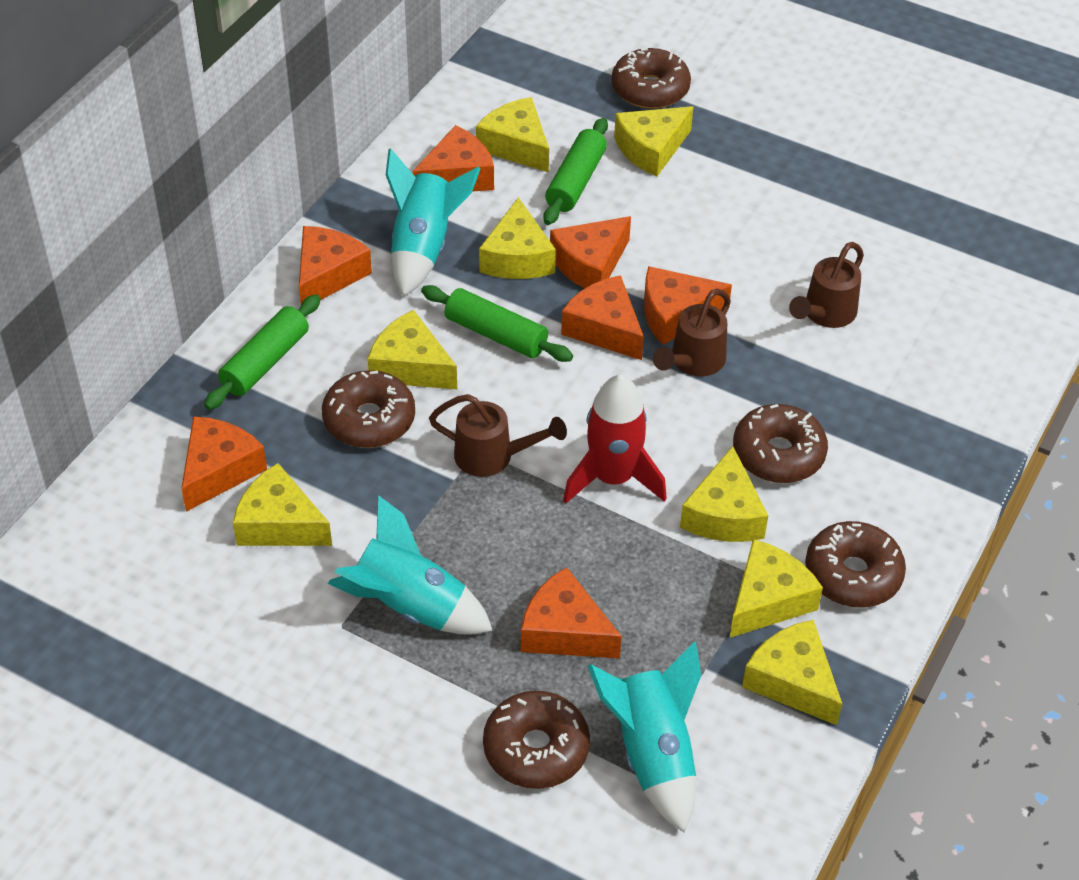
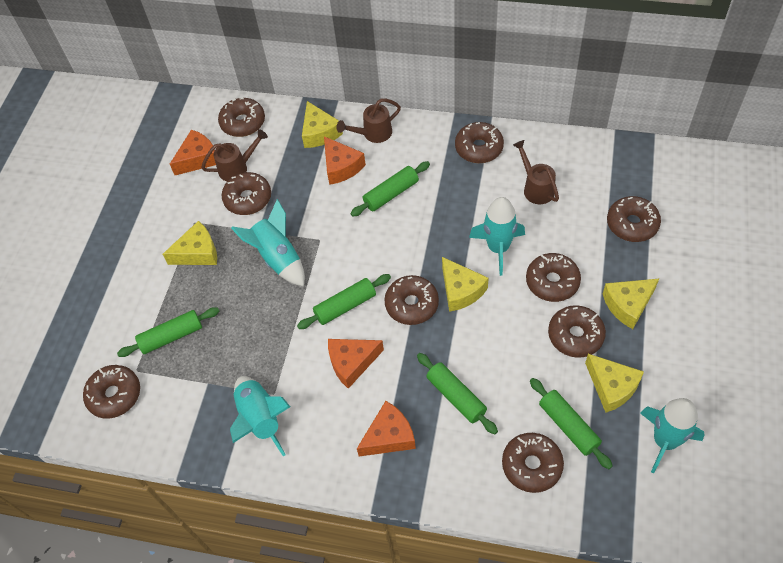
brown donut: [322,370,415,448] [483,691,590,789] [612,48,691,109] [733,404,828,483] [805,521,906,607] = 5 -> [83,365,140,419] [218,98,265,137] [222,172,271,215] [384,275,439,325] [455,122,504,163] [502,433,564,493] [526,253,581,302] [548,305,606,358] [607,196,661,242] = 9
green rolling pin: [204,294,321,410] [421,285,573,362] [543,118,608,225] = 3 -> [117,307,220,357] [297,274,391,329] [350,161,430,217] [417,353,498,434] [530,378,613,469] = 5
orange cheese: [181,417,267,512] [299,226,372,305] [412,125,494,191] [521,567,622,659] [550,216,631,289] [561,275,644,360] [644,266,732,345] = 7 -> [170,130,216,175] [324,136,366,185] [328,339,384,389] [357,401,416,457] = 4
red rocket: [563,374,667,503] = 1 -> none = 0
turquoise rocket: [328,495,493,635] [386,148,480,297] [588,641,701,832] = 3 -> [230,376,290,456] [231,199,305,286] [469,197,525,276] [640,398,705,473] = 4
yellow cheese: [233,463,332,546] [368,310,457,389] [476,97,549,172] [479,197,556,279] [614,106,693,176] [680,446,768,542] [729,539,823,638] [742,620,842,725] = 8 -> [163,221,217,265] [302,101,343,148] [442,257,488,312] [585,354,644,413] [603,279,659,329] = 5

